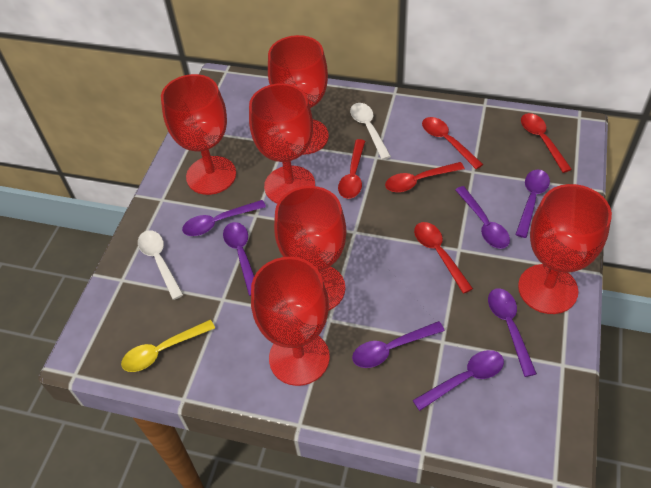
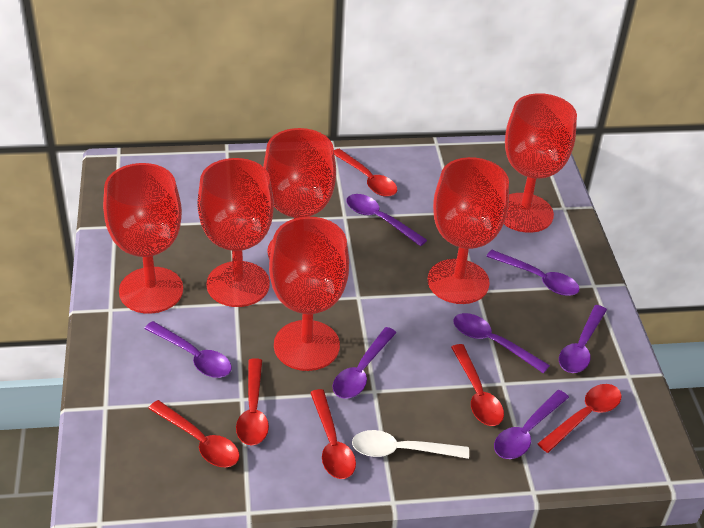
red spoon: [338,139,365,199] [385,162,465,192] [414,222,473,294] [422,117,483,169] [521,113,572,173] = 5 -> [148,400,240,468] [236,358,269,445] [310,389,356,479] [334,149,397,197] [451,344,504,426] [538,384,622,453] = 6
white spoon: [138,230,184,300] [350,103,391,160] = 2 -> [352,430,469,459] = 1
yellow spoon: [121,320,215,372] = 1 -> none = 0

